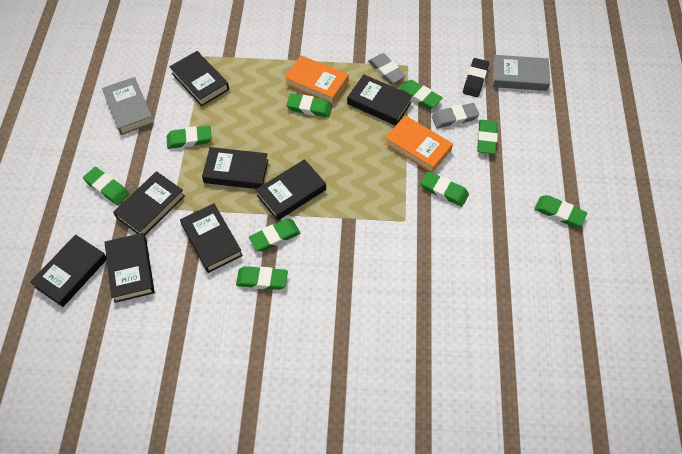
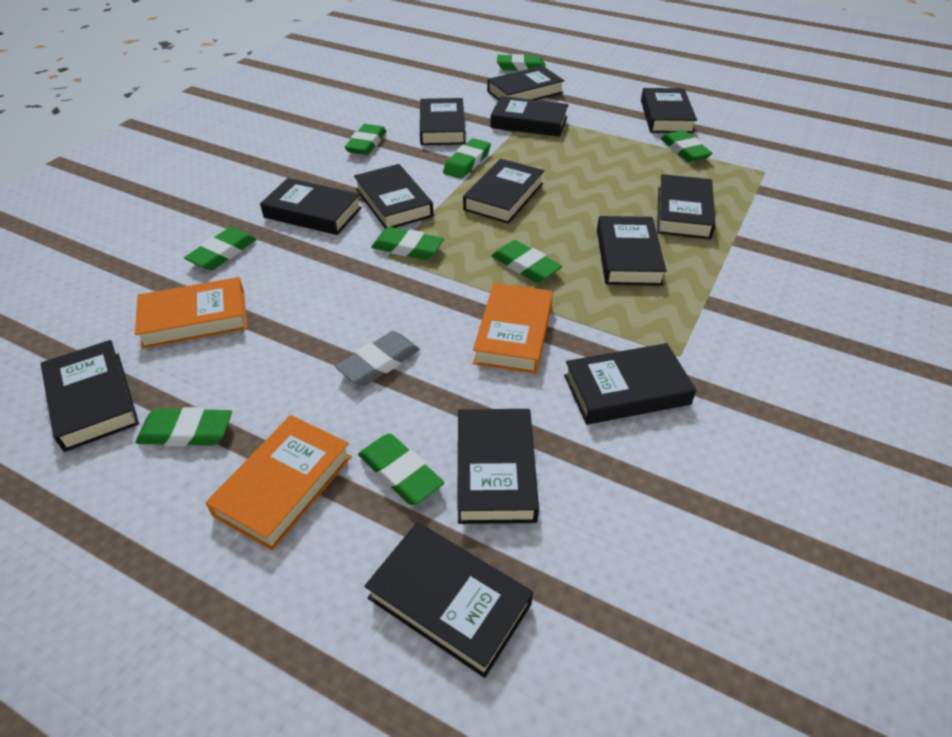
black book: [30,234,107,307] [104,233,155,303] [113,171,185,235] [169,51,229,106] [180,203,243,273] [202,147,268,189] [256,159,326,221] [347,74,413,126] = 8 -> [41,340,139,452] [260,178,362,235] [354,164,433,229] [365,522,533,678] [420,98,465,145] [457,409,539,524] [463,159,544,224] [487,66,564,100] [490,96,568,137] [564,343,696,425] [597,216,667,286] [641,88,697,133] [657,174,716,239] = 13
black eraser: [463,58,489,97] = 1 -> none = 0
grey book: [102,77,154,135] [492,55,550,91] = 2 -> none = 0
grey eraser: [368,53,406,84] [432,103,479,128] = 2 -> [335,331,420,386] = 1
orange book: [284,55,348,105] [385,115,453,173] = 2 -> [135,277,247,349] [206,415,352,551] [473,283,553,374] = 3

